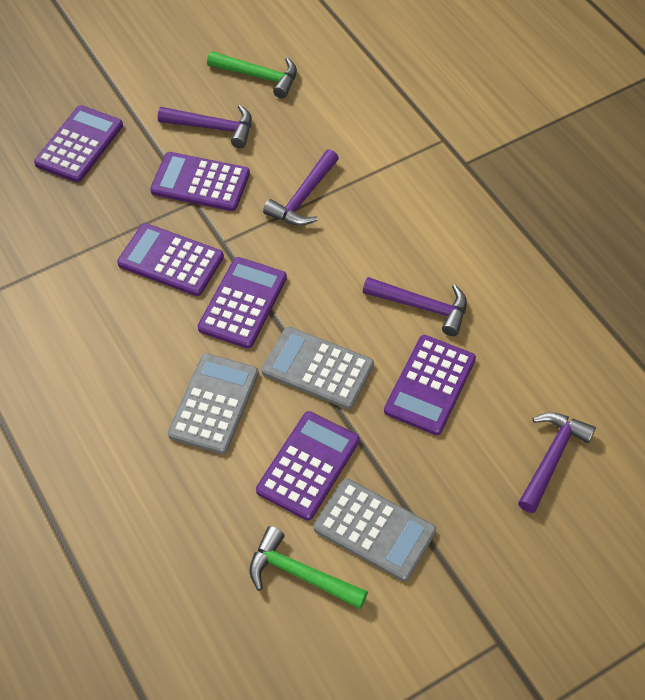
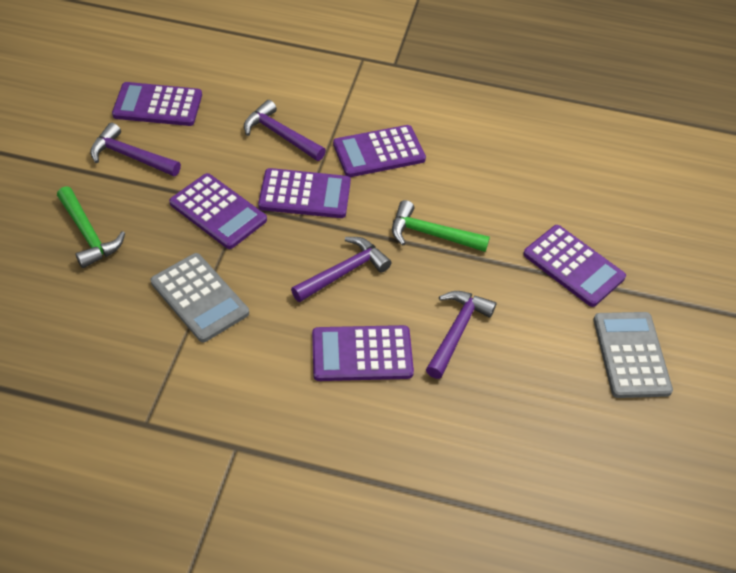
grey calculator: [168,353,259,454] [262,327,374,409] [314,478,436,581] = 3 -> [150,253,249,342] [593,312,673,398] = 2

